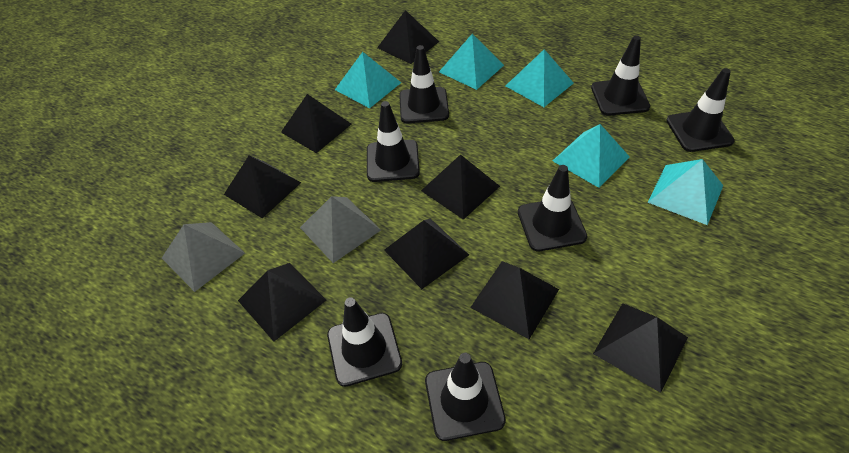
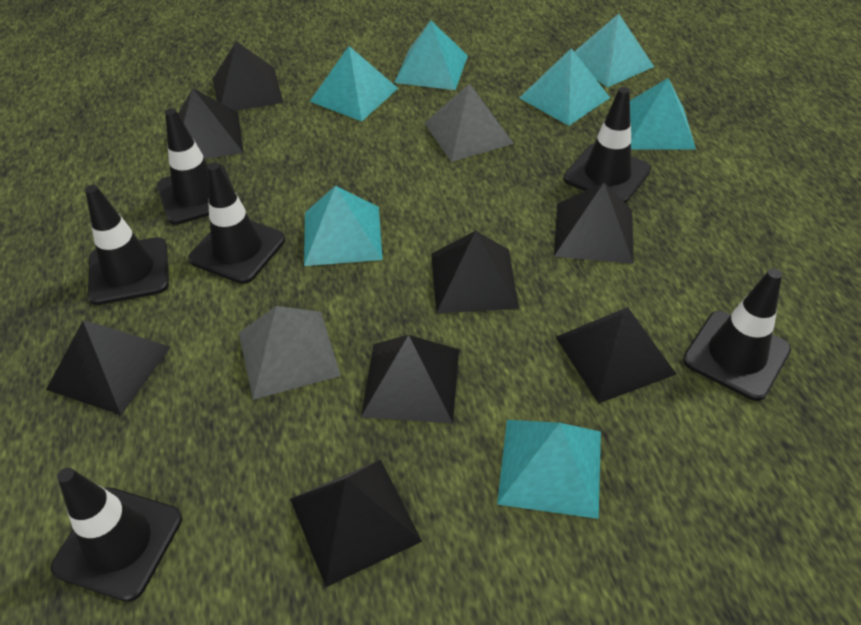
black traffic cone: [327,297,402,387] [367,101,420,182] [399,45,449,123] [425,353,506,441] [518,165,588,251] [591,35,650,116] [666,68,735,152] = 7 -> [51,468,182,602] [85,185,169,305] [157,108,235,225] [188,163,285,284] [564,87,651,203] [683,268,791,401] = 6
turquoise pyramid: [335,52,401,108] [439,34,504,90] [506,49,574,107] [553,124,630,188] [648,159,724,225] = 5 -> [304,186,383,266] [310,46,398,122] [394,20,468,90] [497,420,601,519] [519,48,610,126] [574,14,654,88] [630,78,696,150] = 7

